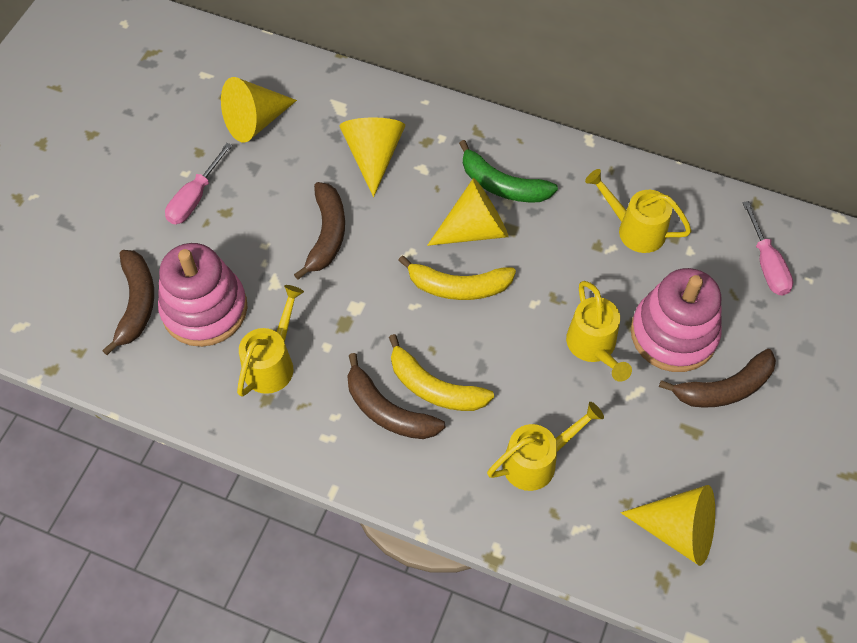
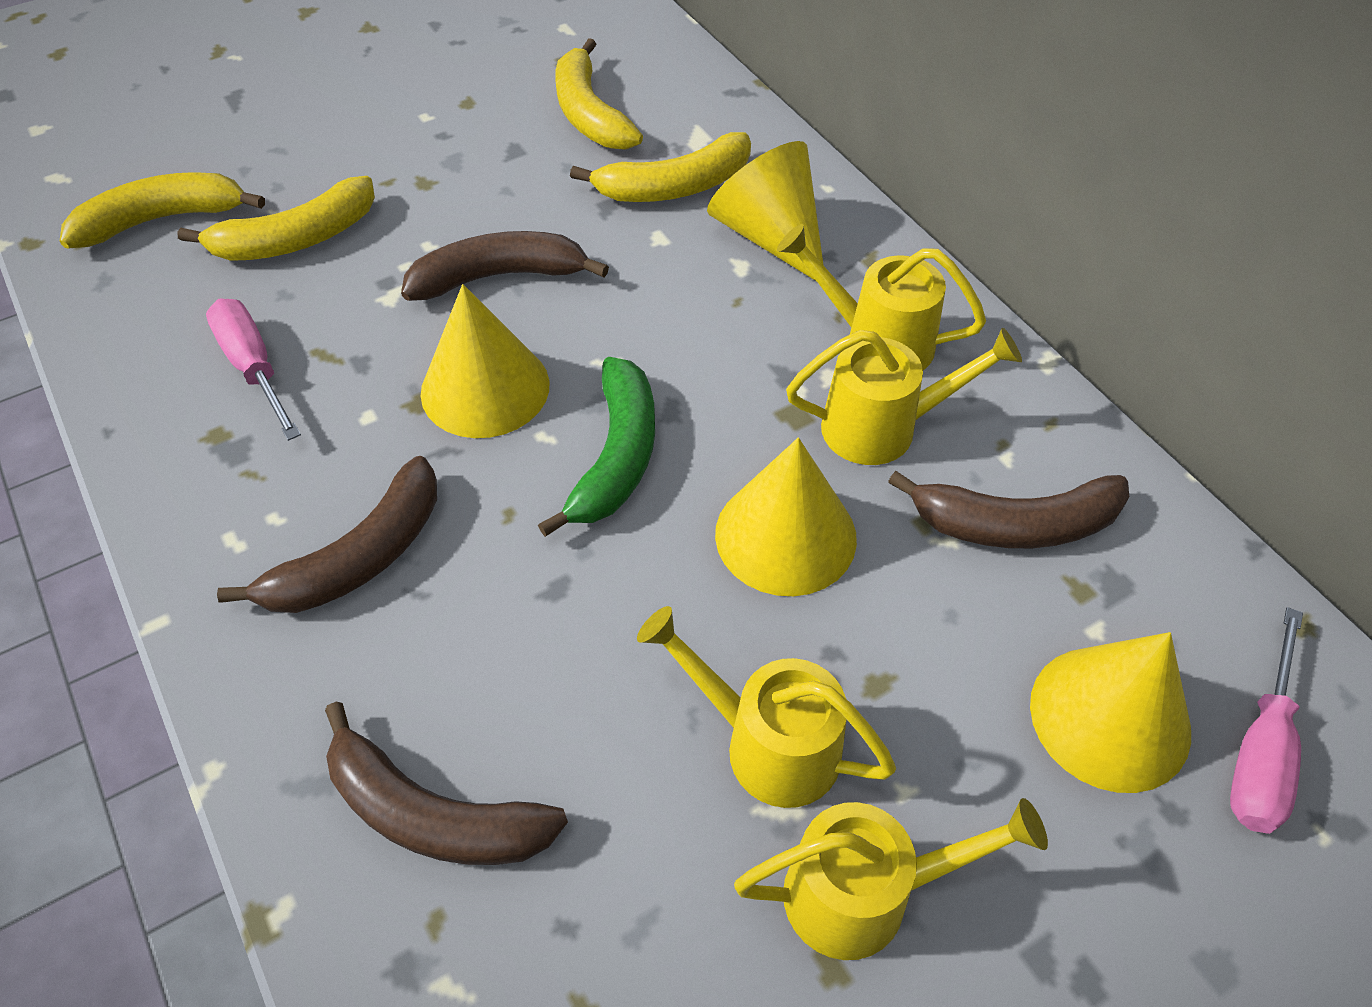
pink stacking toy: [158,243,248,347] [631,268,722,372] = 2 -> none = 0
yellow banana: [389,334,494,411] [398,255,516,300] = 2 -> [59,172,265,248] [177,176,375,261] [555,38,643,150] [570,132,751,202] = 4

